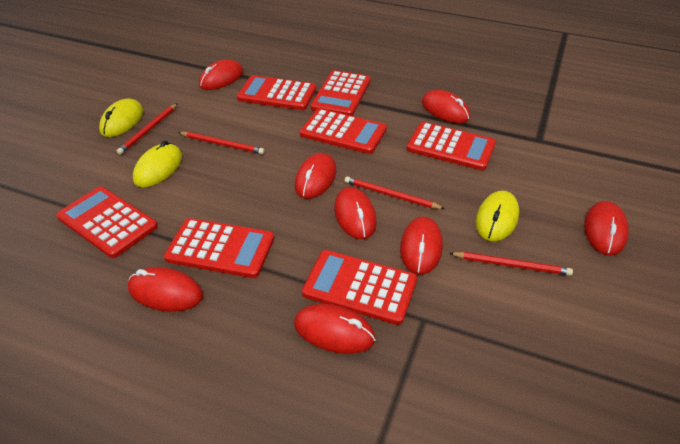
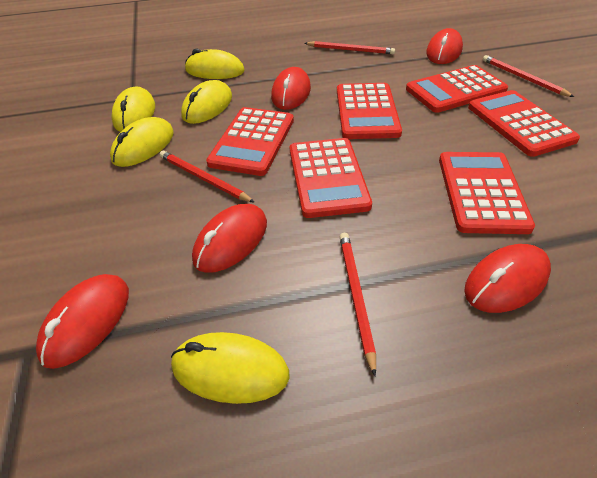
red calculator: [56,187,158,258] [164,218,274,278] [237,75,316,110] [300,109,387,154] [302,250,417,325] [311,70,371,116] [407,122,496,170] = 7 -> [206,107,294,176] [290,138,372,218] [337,83,402,139] [406,65,508,113] [439,152,535,234] [468,90,580,157] = 6
red mouse: [128,267,203,312] [199,59,243,90] [294,304,375,354] [295,153,336,199] [334,187,377,239] [400,217,443,275] [422,90,470,123] [584,201,629,255] = 8 -> [36,274,129,369] [192,204,267,273] [271,67,311,110] [426,28,463,64] [464,244,551,313] = 5
yellow mouse: [99,98,143,137] [133,141,182,188] [476,191,519,242] = 3 -> [110,117,174,167] [111,86,155,132] [171,332,290,404] [181,80,232,124] [185,48,244,79] = 5

